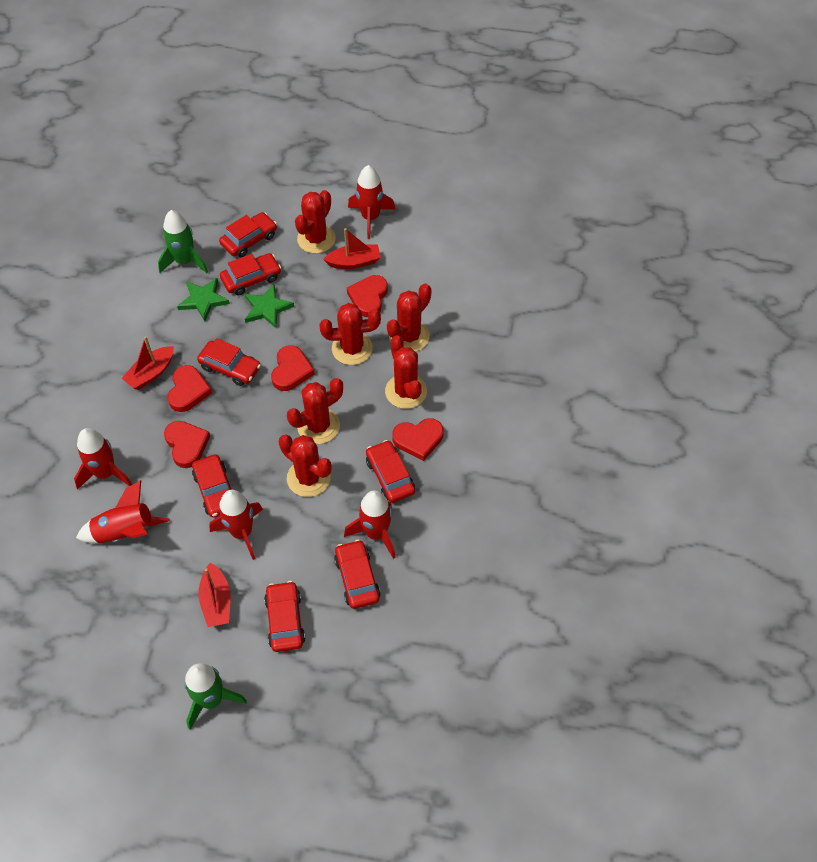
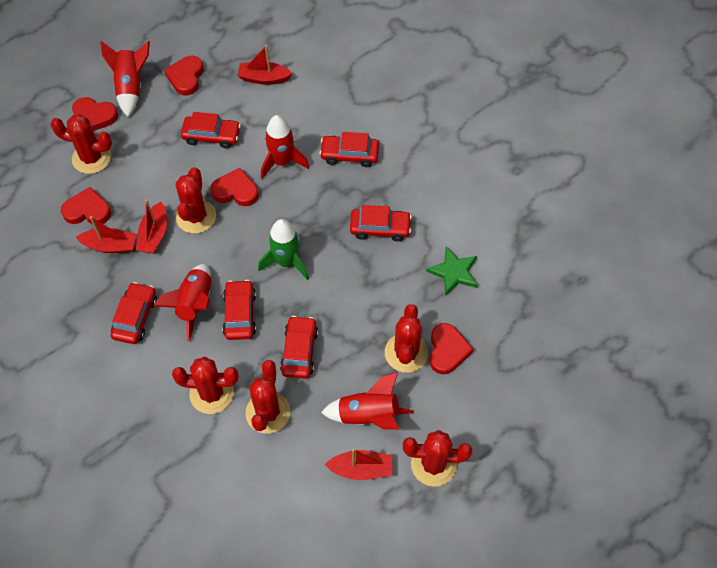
green rocket: [158,210,208,273] [184,663,247,730] = 2 -> [258,219,309,280] = 1
green star: [177,278,230,321] [244,285,294,328] = 2 -> [426,246,478,296] = 1
red boat: [122,336,174,390] [198,563,231,627] [323,228,381,269] = 3 -> [76,216,136,253] [136,199,167,254] [238,45,293,85] [325,449,392,480] = 4
red car: [192,454,231,517] [197,338,261,386] [219,212,277,257] [220,253,281,295] [264,581,305,652] [334,540,381,609] [366,440,415,503] = 7 -> [111,282,157,344] [181,112,241,149] [222,280,256,340] [280,316,318,379] [319,132,379,167] [350,205,412,242] = 6
red rocket: [74,428,132,490] [76,480,170,543] [209,490,263,560] [344,491,395,559] [348,165,395,239] = 5 -> [100,41,150,117] [154,264,211,341] [261,115,309,179] [321,372,413,430] = 4

